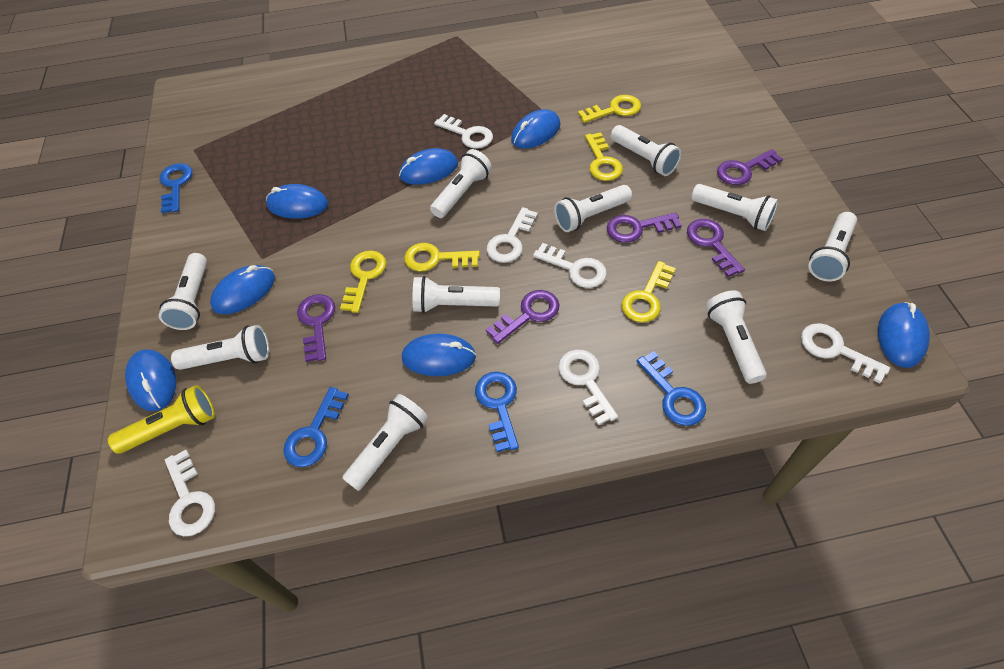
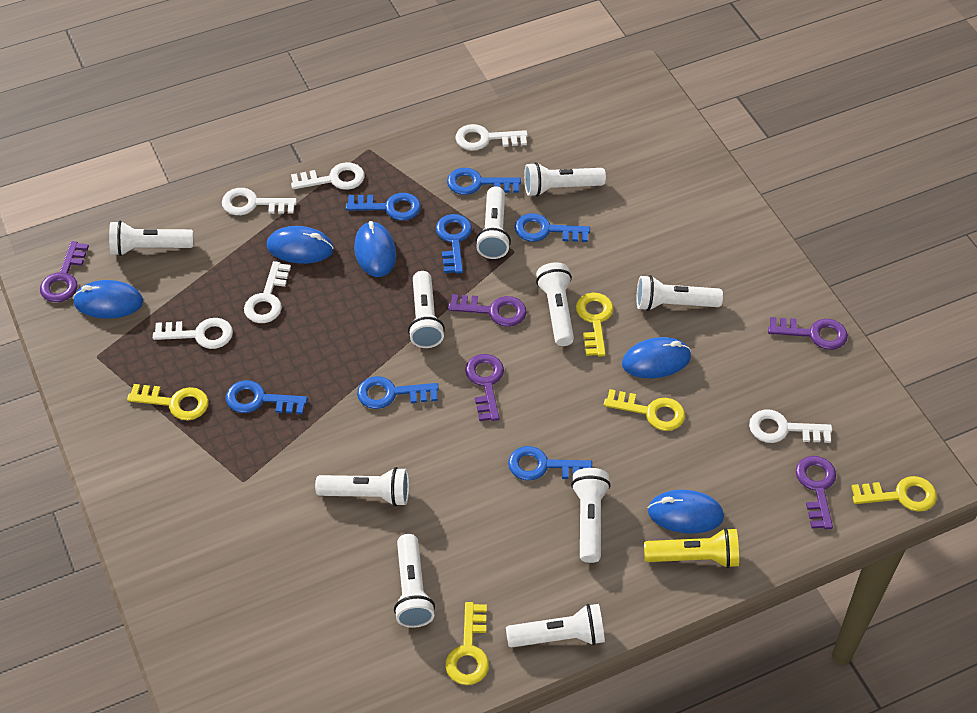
blue key: [160,163,192,213] [283,387,349,467] [475,372,519,452] [637,351,706,426] = 4 -> [226,380,308,414] [346,193,421,221] [357,376,439,409] [436,214,472,274] [447,168,521,195] [508,446,592,481] [515,213,590,242] = 7
blue mouse: [125,349,176,411] [210,265,275,314] [266,184,328,219] [399,148,458,185] [402,334,476,376] [511,109,561,149] [878,302,930,368] = 7 -> [73,280,143,319] [267,226,334,264] [354,221,396,277] [622,337,691,378] [648,490,724,534] = 5

